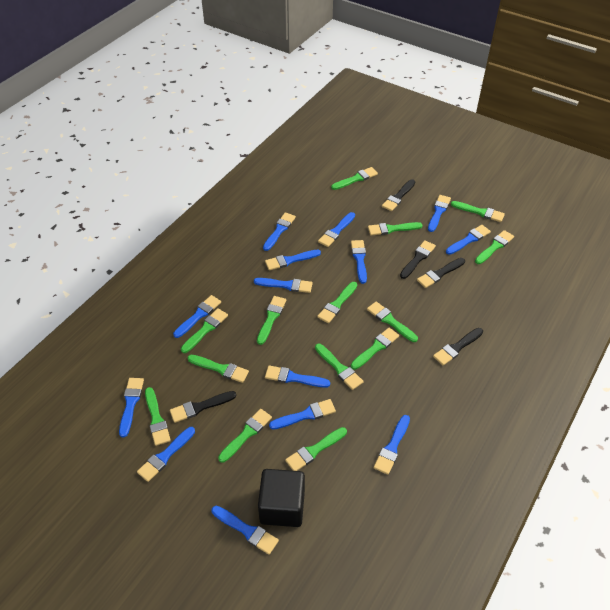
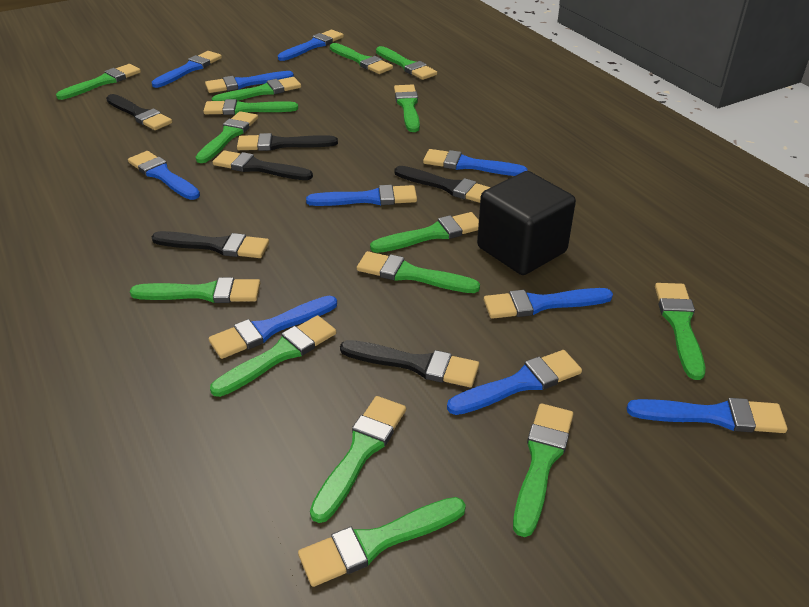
black brush: [170,391,236,423] [382,179,415,211] [400,240,436,279] [417,258,465,288] [433,328,483,365] = 5 -> [106,94,172,130] [152,231,269,258] [213,150,313,180] [237,133,338,151] [340,340,479,387] [394,166,491,203] = 6
blue brush: [119,378,144,437] [137,427,195,482] [173,295,221,338] [212,506,279,555] [254,278,313,293] [263,212,296,251] [265,250,321,270] [265,366,330,388] [269,399,336,430] [318,212,355,247] [351,240,367,284] [374,415,410,475] [428,195,451,232] [446,225,491,255] = 14 -> [128,151,200,200] [152,51,222,88] [205,71,294,93] [209,296,337,359] [278,30,344,61] [306,185,417,206] [423,149,528,176] [447,350,582,415] [484,288,613,319] [627,398,787,433] = 10
green brush: [145,387,171,446] [181,308,228,353] [187,355,249,383] [218,409,272,463] [257,296,286,345] [285,427,347,471] [315,344,363,390] [317,282,357,323] [331,167,378,190] [351,328,399,370] [367,301,418,342] [368,222,423,236] [451,201,505,222] [475,230,514,264] = 14 -> [56,64,141,100] [130,277,260,303] [196,111,258,163] [203,99,298,115] [210,315,336,397] [212,77,301,101] [298,497,466,587] [310,396,406,523] [330,43,393,74] [357,251,480,293] [370,212,479,253] [376,46,437,80] [394,85,420,132] [513,403,573,537] [655,283,705,380] = 15

